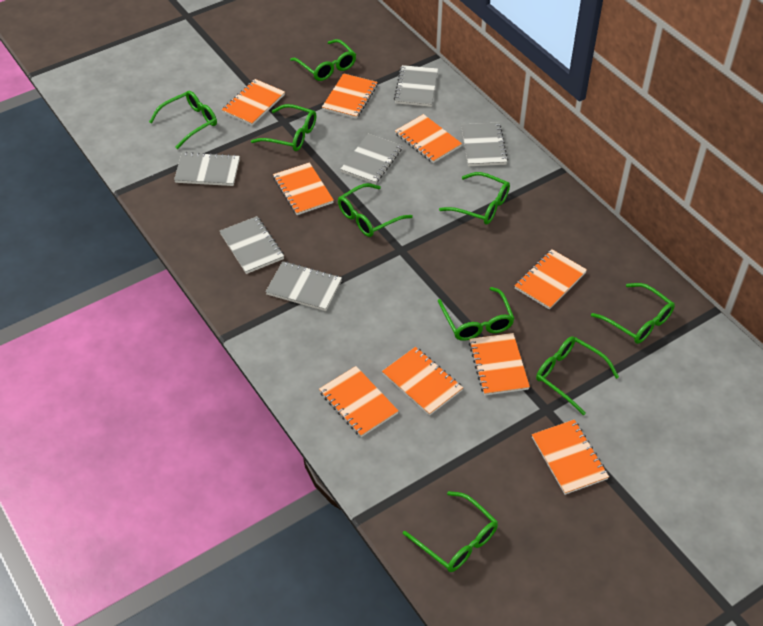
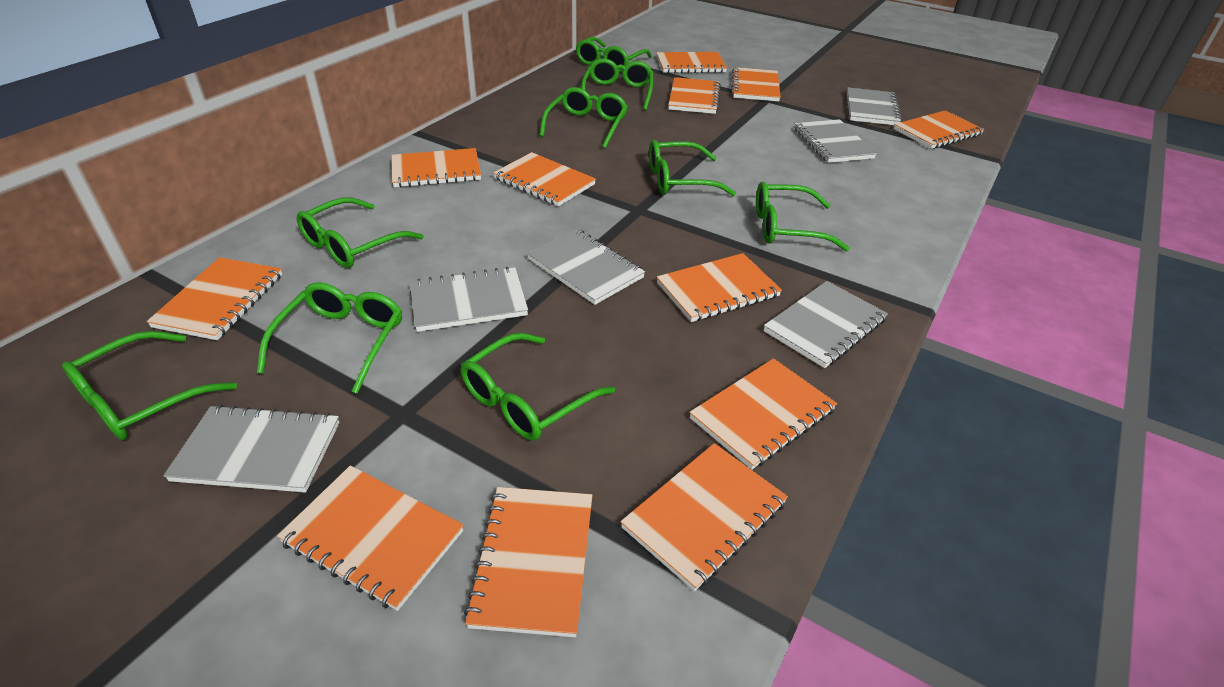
orange notebook: [222,79,285,126] [273,162,334,215] [319,366,398,437] [322,73,377,119] [382,347,463,416] [395,114,462,163] [469,333,530,396] [515,249,587,310] [532,420,609,495] = 9 -> [147,257,282,340] [277,465,464,611] [391,148,481,188] [464,487,593,637] [493,152,596,206] [621,443,788,591] [656,52,727,73] [657,253,782,322] [668,77,721,114] [689,358,837,470] [731,67,781,101] [894,110,984,149] = 12

